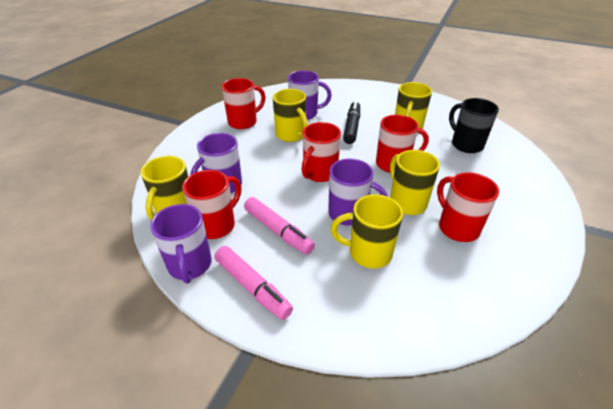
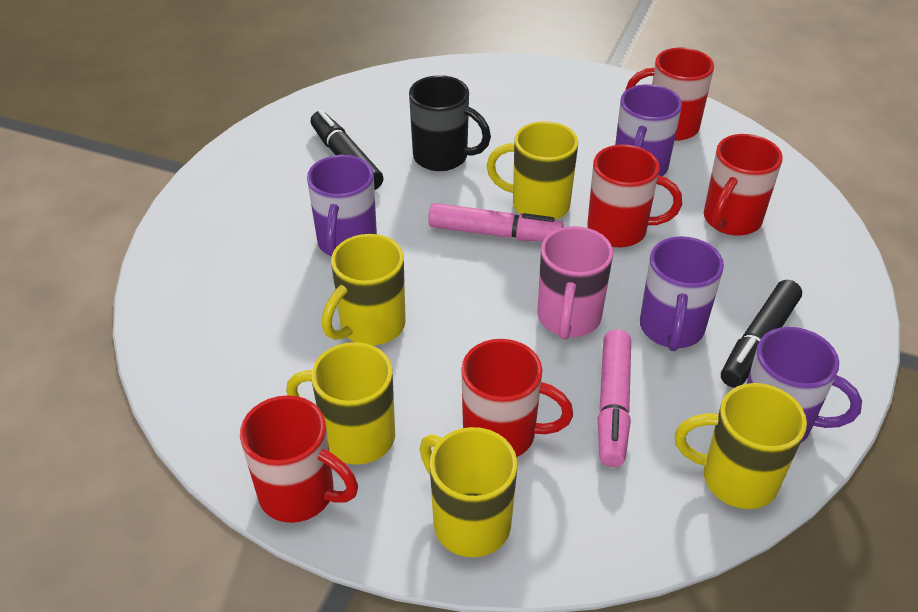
black marker: [343,101,360,144] = 1 -> [311,110,383,190] [721,280,802,388] = 2
pink mug: none = 0 -> [537,226,613,340] = 1

